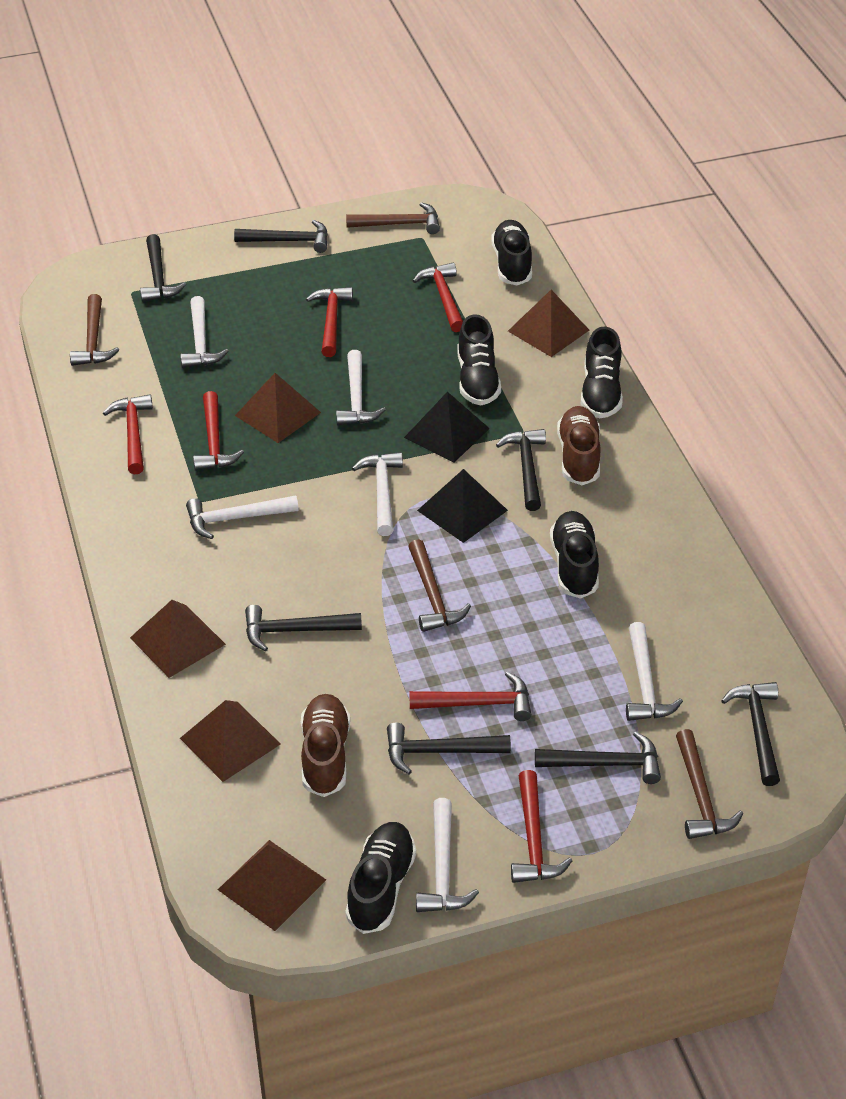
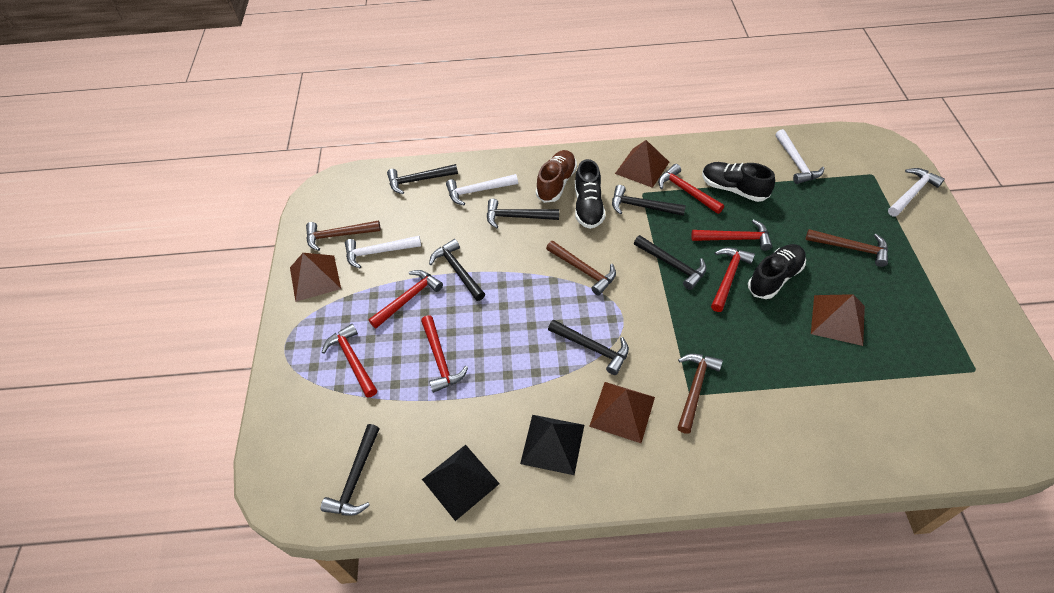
black shoe: [345,822,416,934] [457,314,501,405] [491,220,532,286] [550,511,599,599] [581,327,623,418] = 5 -> [575,159,605,229] [702,162,775,202] [748,244,806,299] = 3
brown pyramid: [130,600,226,678] [180,700,281,782] [218,840,326,931] [235,373,321,443] [508,290,589,357] = 5 -> [290,253,341,302] [589,382,655,443] [615,140,669,188] [811,294,865,346] = 4
brown shoe: [301,694,350,797] [557,406,601,485] = 2 -> [536,150,577,203] = 1
white hammer: [180,296,229,368] [186,495,299,539] [336,350,386,425] [352,452,403,536] [416,798,479,912] [626,622,683,721] = 6 -> [345,236,421,269] [446,174,518,205] [776,129,824,184] [888,168,945,217] = 4

